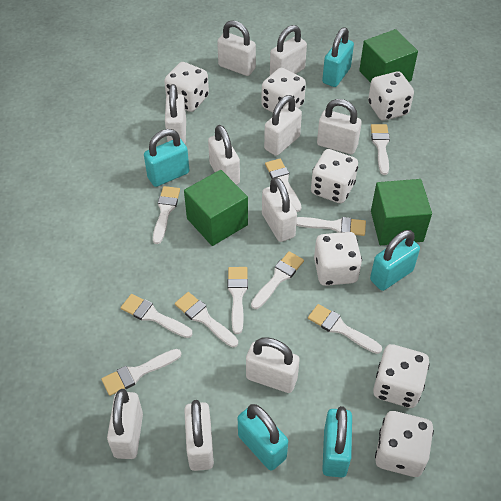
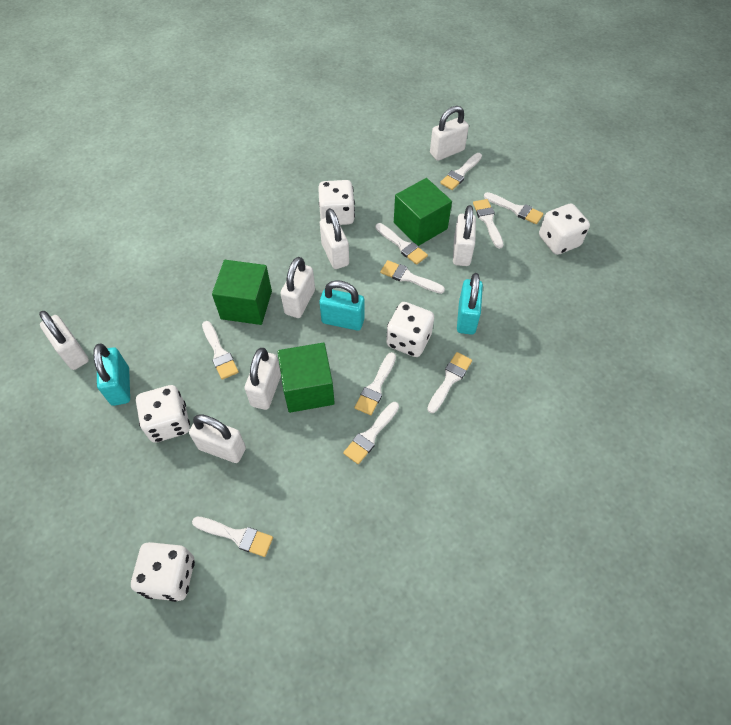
turquoise padlock: [144,129,189,187] [238,404,288,471] [322,27,354,87] [322,406,352,478] [370,230,420,291] = 5 -> [93,344,130,406] [319,280,364,331] [457,273,483,335] = 3
white dice: [164,62,209,112] [261,68,306,113] [311,149,358,203] [314,232,362,286] [368,71,414,121] [373,344,430,408] [375,411,434,477] = 7 -> [131,542,195,602] [136,385,190,443] [318,180,355,225] [386,302,434,357] [539,204,590,255] = 5
white padlock: [107,389,143,459] [165,84,186,144] [184,400,214,471] [208,125,240,185] [217,20,256,76] [246,337,300,393] [262,177,297,242] [264,95,302,156] [270,25,307,75] [317,99,362,154] = 10 -> [39,311,89,370] [189,414,246,463] [245,348,281,410] [280,257,315,318] [320,208,349,269] [430,106,469,161] [453,205,476,266] = 7

